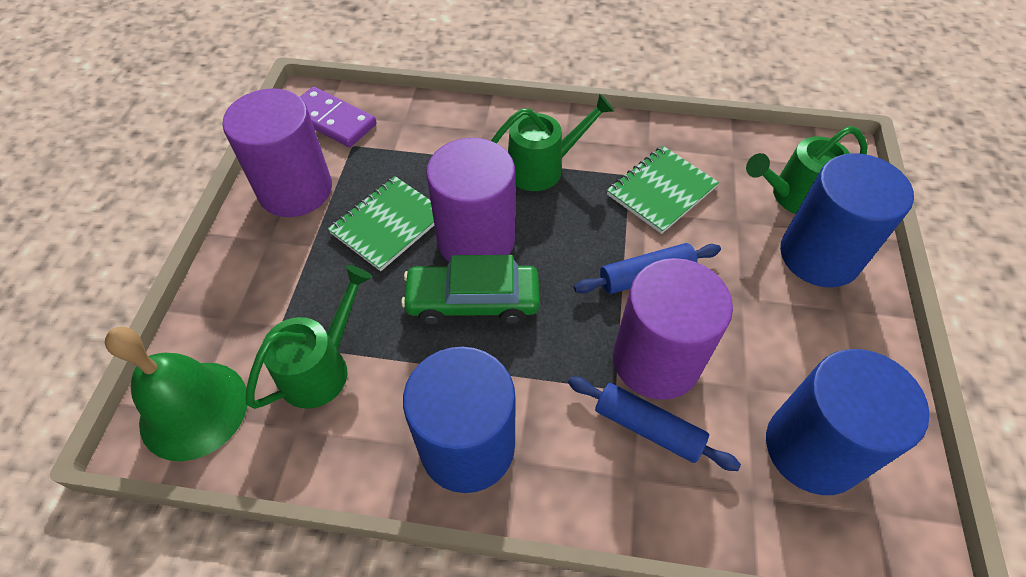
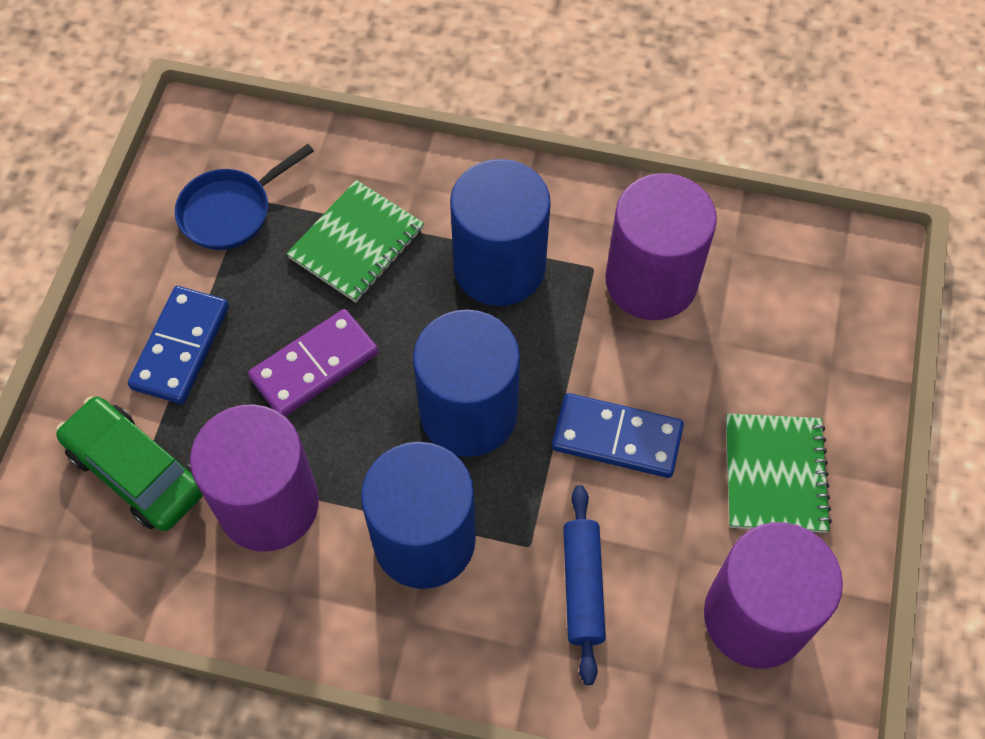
blue domino: none = 0 -> [128,286,229,404] [552,393,684,478] = 2
blue pan: none = 0 -> [175,144,314,250] = 1
blue rolling pin: [568,377,741,471] [574,243,721,294] = 2 -> [563,485,606,685] = 1
green bell: [105,327,247,461] = 1 -> none = 0
green watering can: [246,265,372,409] [491,94,614,191] [746,126,868,214] = 3 -> none = 0

